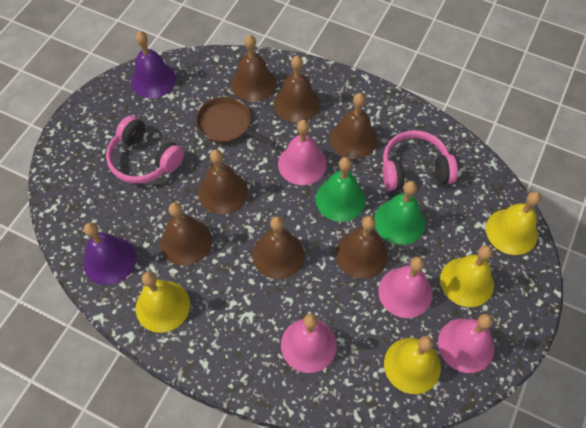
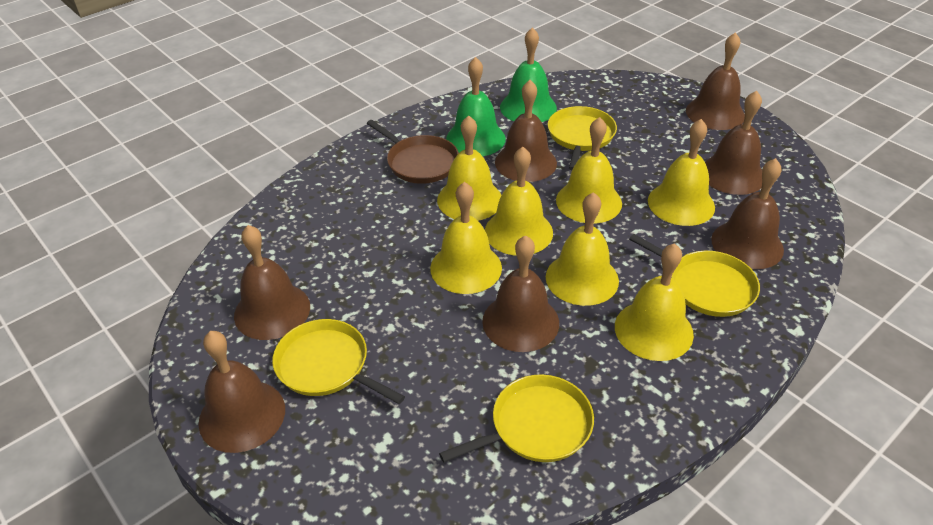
pink bell: [278,120,327,185] [281,314,337,373] [378,257,432,318] [438,314,494,373] = 4 -> none = 0
pink headphones: [106,116,184,184] [383,131,458,191] = 2 -> none = 0
purple bell: [83,222,136,285] [131,31,176,98] = 2 -> none = 0
yellow bell: [136,272,190,333] [384,336,441,394] [440,245,494,307] [486,191,541,255] = 4 -> [430,182,502,294] [437,115,501,221] [485,147,553,256] [546,192,619,306] [556,117,622,224] [615,243,694,361] [648,119,715,226] = 7
yellow pan: none = 0 -> [273,319,405,404] [439,374,594,462] [548,106,617,171] [629,234,760,317] = 4

